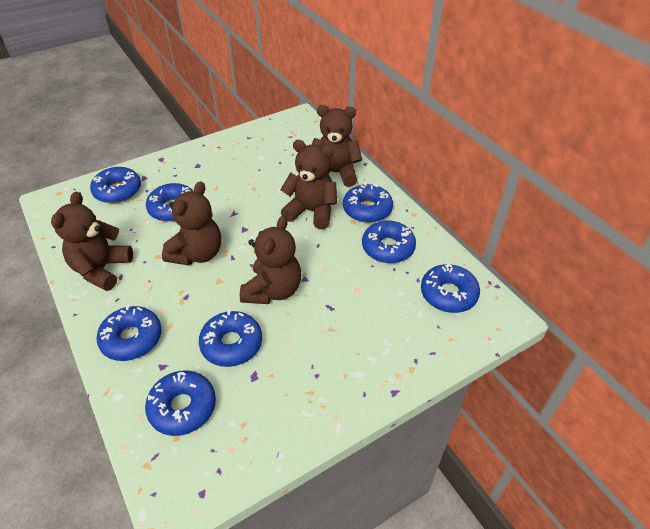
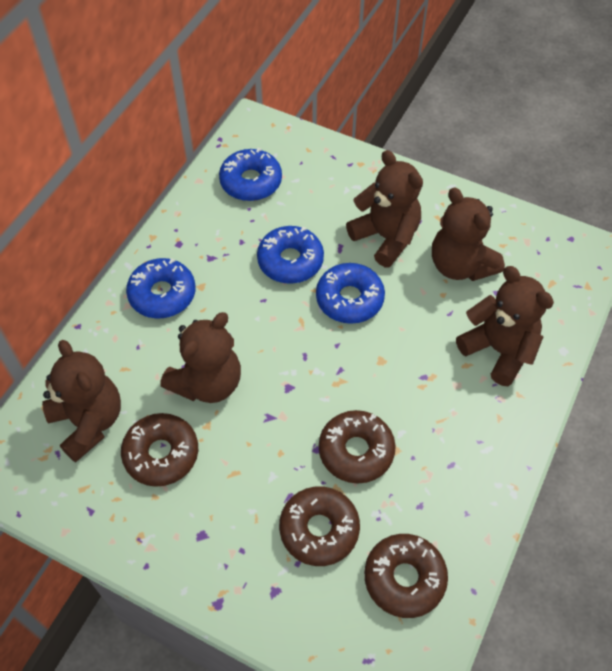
blue donut: [90,167,141,203] [96,305,162,361] [145,370,216,436] [146,183,193,222] [199,310,262,367] [343,183,393,223] [362,221,416,263] [421,264,480,313] = 8 -> [126,258,196,319] [219,148,282,201] [257,226,324,284] [316,263,385,324] = 4
brown donut: none = 0 -> [121,413,198,487] [279,487,360,566] [319,410,396,483] [364,534,448,618] = 4

